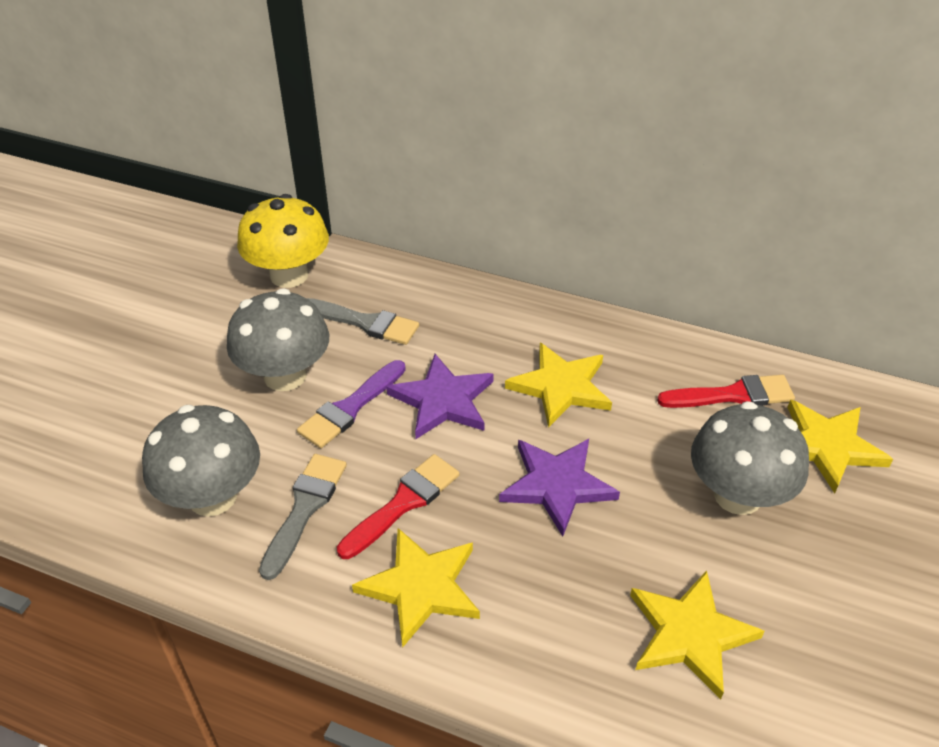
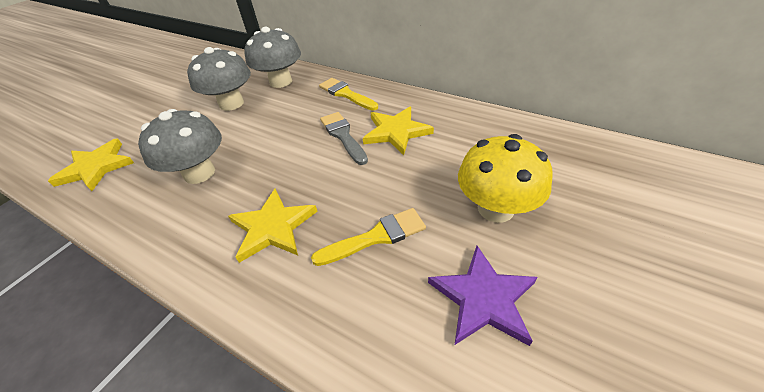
grey brush: [259,454,347,580] [307,298,419,345] = 2 -> [320,112,368,165] = 1
purple brush: [297,360,406,448] = 1 -> none = 0
purple star: [387,354,494,439] [499,439,620,537] = 2 -> [428,246,538,346] = 1
red brush: [337,454,460,559] [657,375,795,408] = 2 -> none = 0
yellow brush: none = 0 -> [311,208,426,266] [319,78,378,111] = 2
yellow star: [352,528,480,648] [505,343,612,428] [630,570,765,699] [787,400,893,493] = 4 -> [48,138,134,191] [228,189,318,263] [363,107,434,155] = 3

